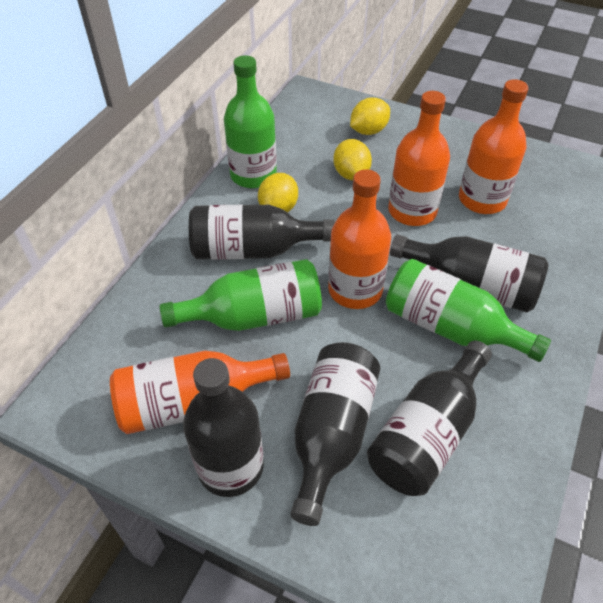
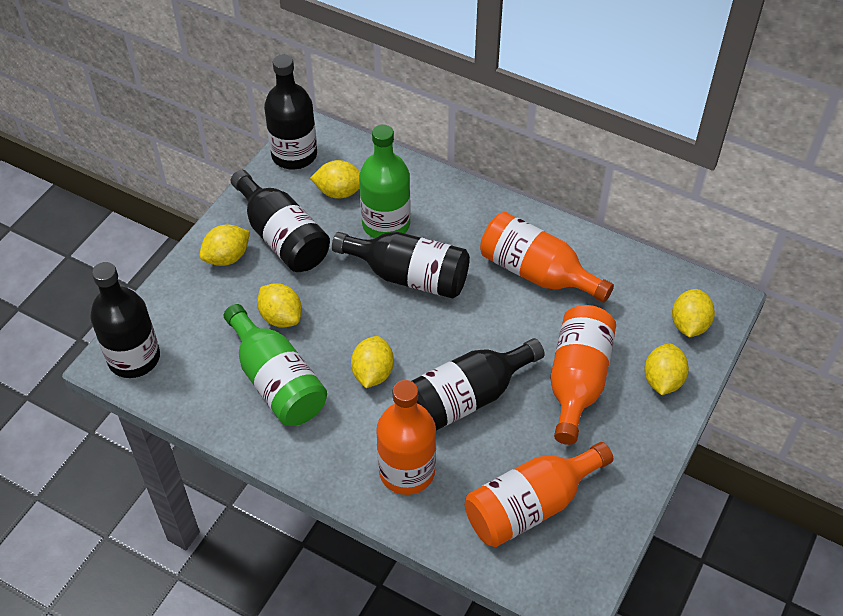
green bottle: [159,259,322,331] [224,55,277,188] [386,259,551,362] = 3 -> [223,304,327,426] [359,125,411,238] = 2
yellow lemon: [258,173,298,213] [333,139,372,180] [350,97,390,135] = 3 -> [199,225,250,266] [257,283,302,327] [310,160,360,199] [351,336,394,388] [644,344,689,395] [672,289,715,337] = 6

